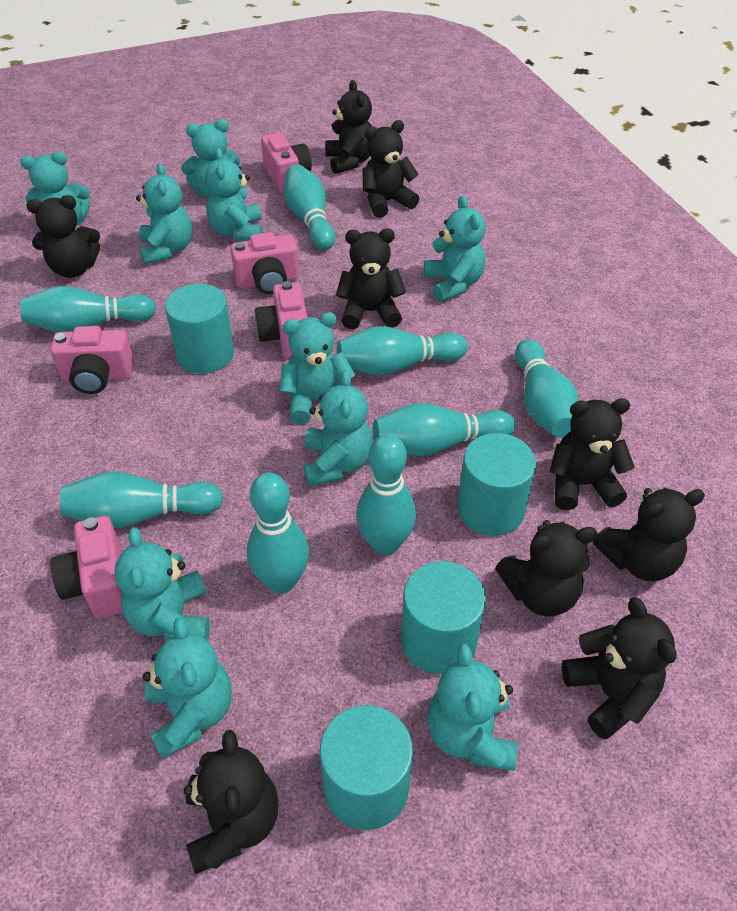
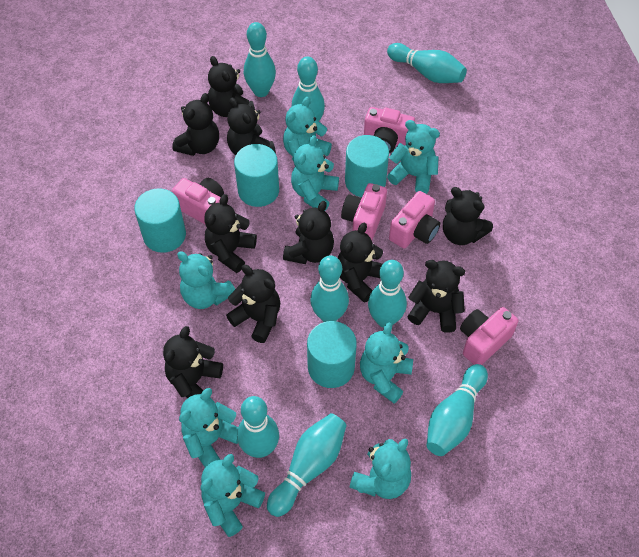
black teddy bear: [27,195,100,278] [184,730,278,874] [325,80,372,174] [336,228,406,330] [362,120,420,218] [495,520,598,617] [549,398,634,510] [562,597,677,740] [593,488,705,582] = 9 -> [163,326,223,398] [172,93,219,156] [204,194,257,273] [208,56,255,117] [226,265,280,343] [227,97,276,155] [283,201,334,264] [337,223,383,303] [407,260,465,333] [443,187,493,245] = 10
turquoise teddy bear: [20,152,90,226] [114,528,210,641] [136,163,192,265] [143,617,232,759] [181,119,240,197] [205,148,263,241] [280,312,355,424] [304,370,373,486] [424,196,486,302] [428,643,518,771] = 10 -> [177,251,235,309] [179,388,238,467] [201,454,265,537] [283,97,332,161] [291,135,339,211] [349,438,411,499] [360,322,413,403] [387,120,440,194] = 8

